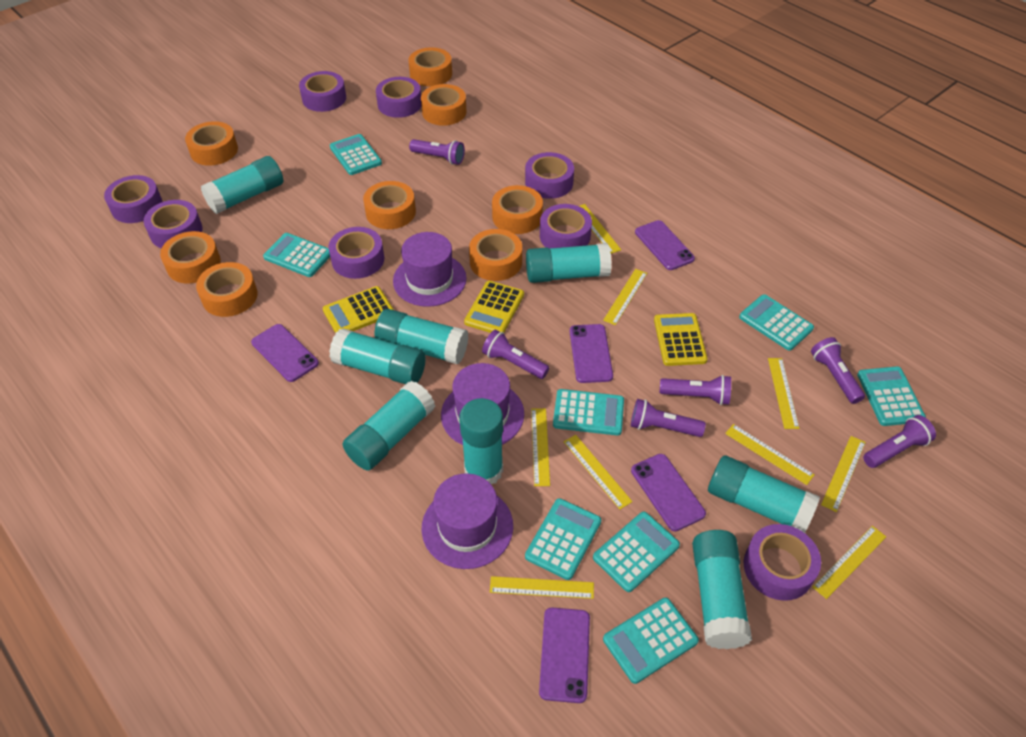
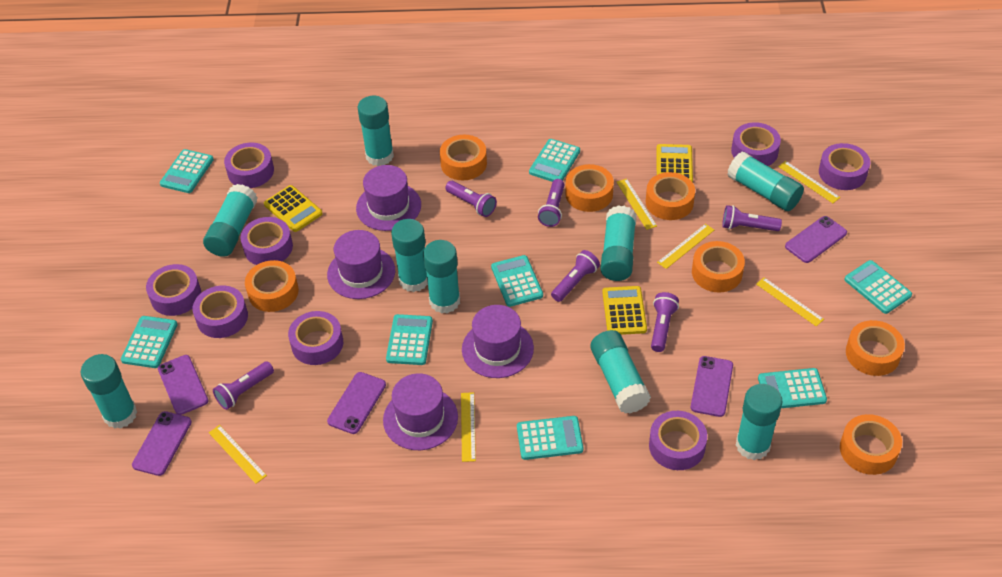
orange tape: [160,231,221,284] [185,121,238,166] [196,262,258,317] [363,181,416,229] [408,47,452,86] [421,84,467,126] [469,229,522,281] [492,185,543,234] = 8 -> [245,260,299,312] [440,135,487,180] [565,164,614,212] [646,172,695,220] [692,241,745,292] [840,414,902,475] [846,320,905,376] = 7
purple hat: [393,232,467,307] [422,473,513,569] [441,363,524,445] = 3 -> [327,230,395,299] [356,165,421,231] [383,373,458,450] [462,305,534,378] = 4
turquoise glue stick: [201,156,283,214] [329,328,425,384] [343,381,435,470] [375,309,468,364] [459,398,503,484] [526,243,612,283] [692,530,752,649] [708,455,820,533] = 8 -> [81,354,137,429] [203,184,258,257] [357,96,394,166] [391,219,428,292] [423,240,460,314] [590,330,651,413] [600,205,636,281] [727,152,804,211] [736,384,783,460] = 9
yellow ruler: [490,576,594,599] [531,408,550,486] [564,435,633,509] [579,204,621,254] [603,269,647,325] [725,424,815,485] [768,358,799,429] [813,526,886,599] [821,436,866,512] = 9 -> [209,425,267,484] [461,392,476,462] [617,179,657,230] [657,224,714,269] [756,277,824,326] [778,161,840,203] = 6

